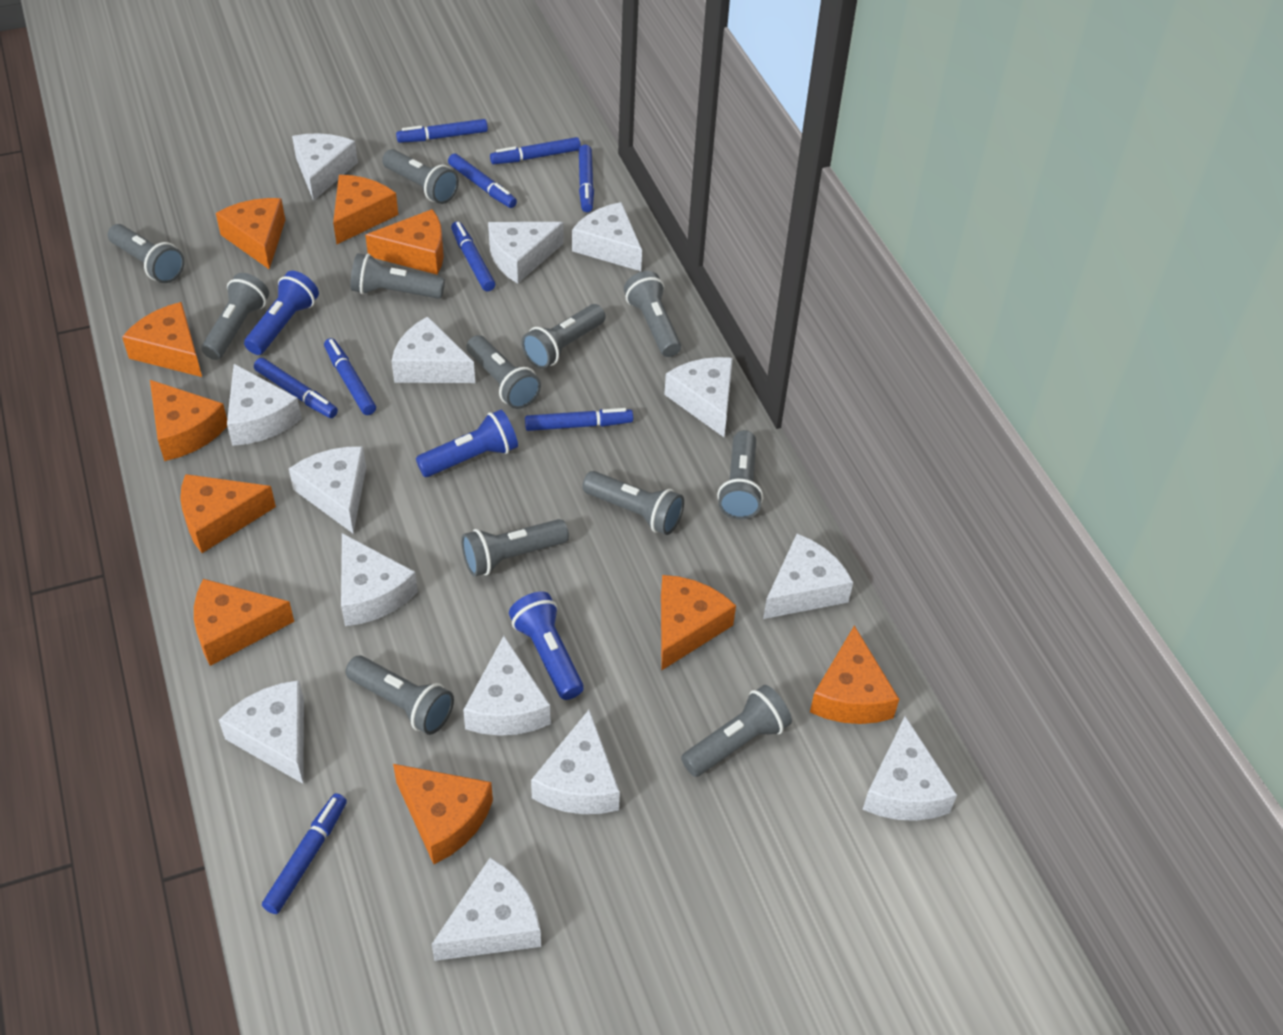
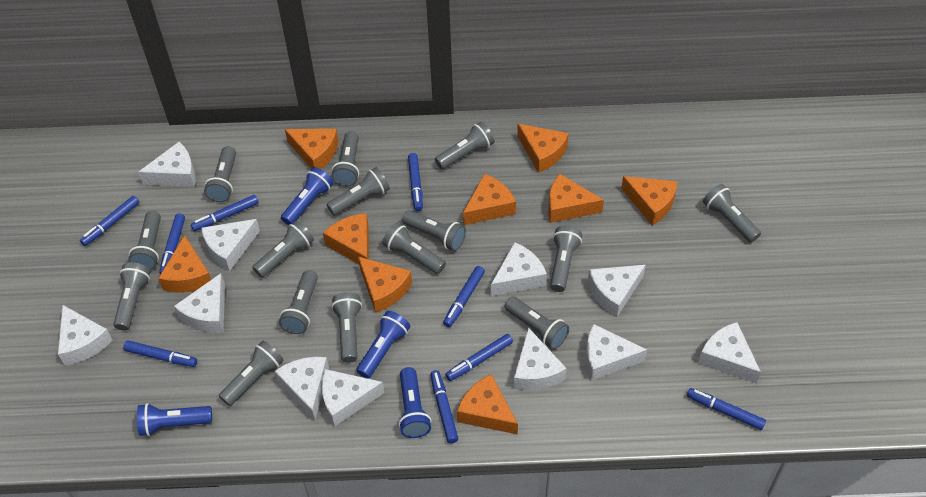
blue flashlight: [244,271,319,355] [416,410,518,477] [509,592,584,700] = 3 -> [137,403,212,436] [281,167,333,225] [356,311,410,379] [399,367,431,438] = 4
grey flashlight: [108,224,184,283] [201,273,269,360] [346,656,454,735] [350,253,445,299] [382,149,459,204] [461,519,569,577] [466,335,541,409] [522,304,606,369] [582,471,684,535] [624,271,681,357] [681,685,792,777] [717,430,763,520] = 12 -> [114,262,150,331] [128,211,161,270] [204,146,236,202] [219,341,284,406] [252,220,314,277] [279,270,318,334] [327,167,390,215] [331,131,359,187] [331,292,362,363] [383,222,446,274] [402,210,466,251] [435,122,495,169] [505,297,569,350] [550,226,582,292] [703,184,761,243] = 15
orange cheese: [122,302,202,377] [150,380,227,461] [180,474,276,553] [194,579,294,666] [216,198,285,269] [333,175,398,244] [365,209,444,275] [393,764,493,864] [661,575,736,671] [810,625,899,724] = 10 -> [158,235,211,293] [285,129,339,169] [323,213,369,264] [358,257,412,313] [457,374,518,435] [463,174,516,225] [517,124,569,173] [548,174,604,223] [621,176,678,225] = 9
white cheese: [219,680,304,784] [227,364,302,446] [289,446,366,534] [292,133,358,201] [341,533,418,626] [392,316,475,383] [431,857,541,961] [463,636,551,736] [488,222,564,283] [531,709,620,814] [572,202,642,271] [664,357,733,437] [763,534,853,619] [863,716,957,821] = 14 -> [58,305,113,365] [138,142,196,187] [174,273,225,333] [201,219,260,271] [274,357,329,421] [322,369,384,427] [491,242,547,296] [514,327,567,390] [586,324,647,381] [588,265,646,317] [698,322,761,383] = 11

